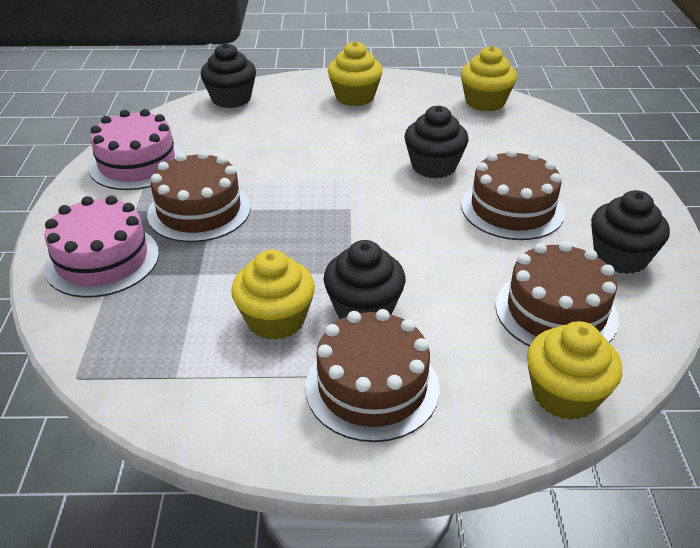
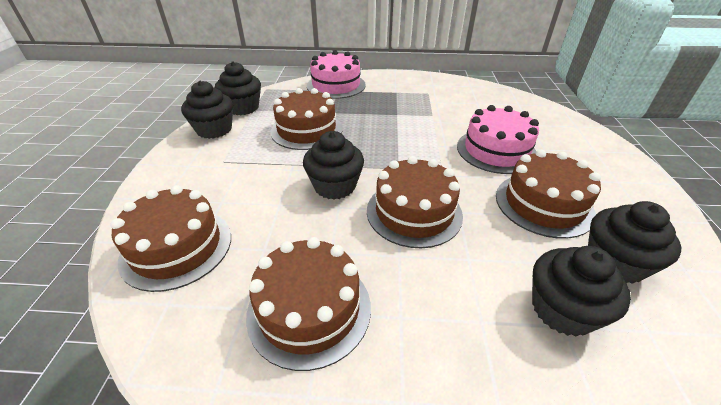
black cupcake: [200,43,256,108] [324,240,405,319] [404,106,468,179] [591,190,670,274] = 4 -> [181,81,233,139] [215,62,261,115] [303,131,364,200] [532,246,631,337] [588,201,682,284] = 5
brown cake: [147,151,251,242] [305,309,439,442] [461,149,565,240] [495,241,619,347] = 4 -> [110,185,231,292] [246,237,371,371] [270,88,343,150] [367,156,463,248] [496,150,601,239] = 5
yellow cupcake: [231,249,315,340] [328,41,383,106] [461,46,517,111] [527,321,622,420] = 4 -> none = 0

